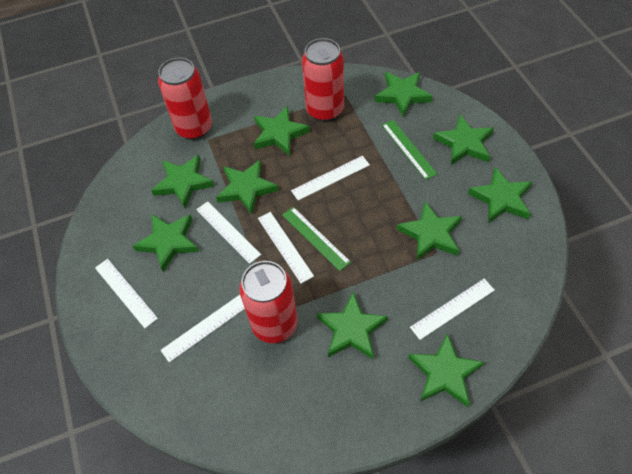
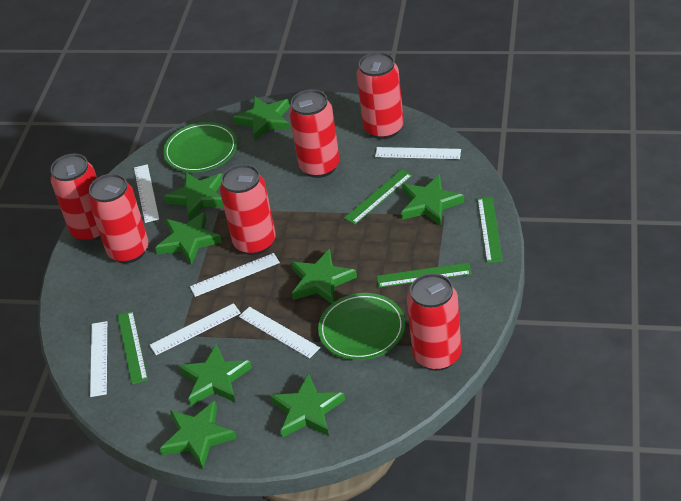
green plate: none = 0 -> [163,122,237,172] [318,293,405,360] = 2
green ruler: [282,207,351,271] [382,120,437,180] = 2 -> [117,311,148,384] [344,169,413,224] [377,263,472,288] [477,197,503,263] = 4
green star: [133,214,199,272] [151,155,214,208] [216,160,279,215] [254,106,310,156] [317,292,388,359] [374,72,433,118] [397,201,462,260] [408,333,485,407] [433,115,494,165] [468,167,532,223] = 10 -> [155,212,222,265] [160,401,237,469] [164,172,224,221] [179,344,252,405] [232,96,290,141] [270,373,345,438] [291,249,357,304] [401,174,464,226] = 8
red can: [158,57,212,140] [239,261,298,343] [302,38,344,122] = 3 -> [50,154,101,242] [88,174,149,263] [220,164,276,255] [289,89,340,178] [357,52,404,139] [407,273,461,371] = 6

